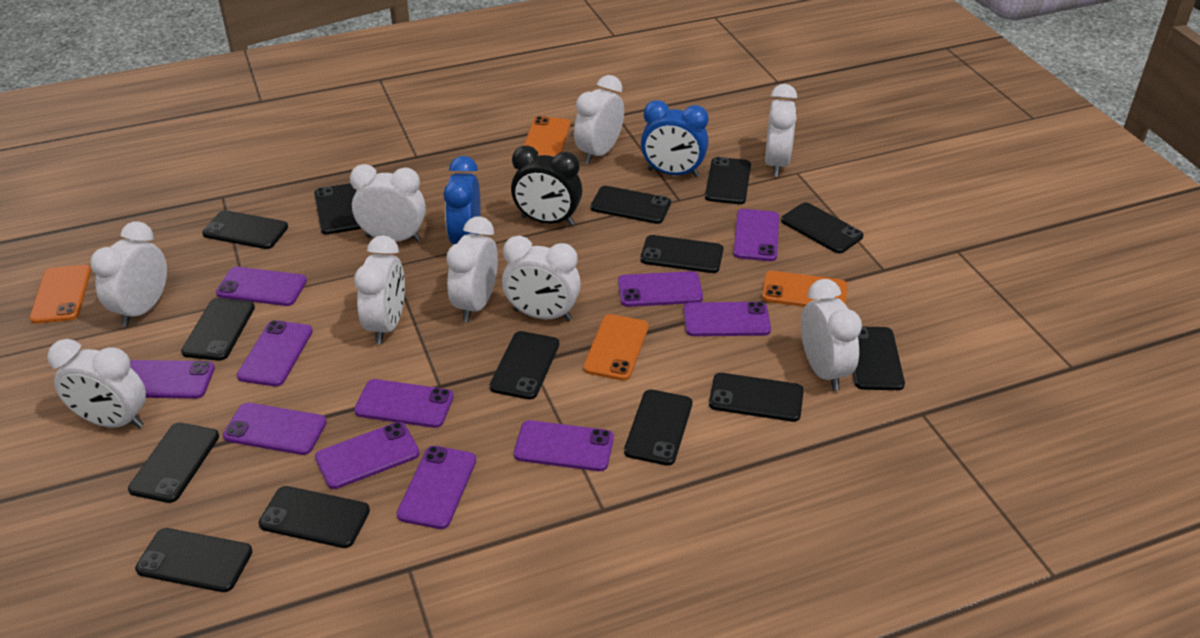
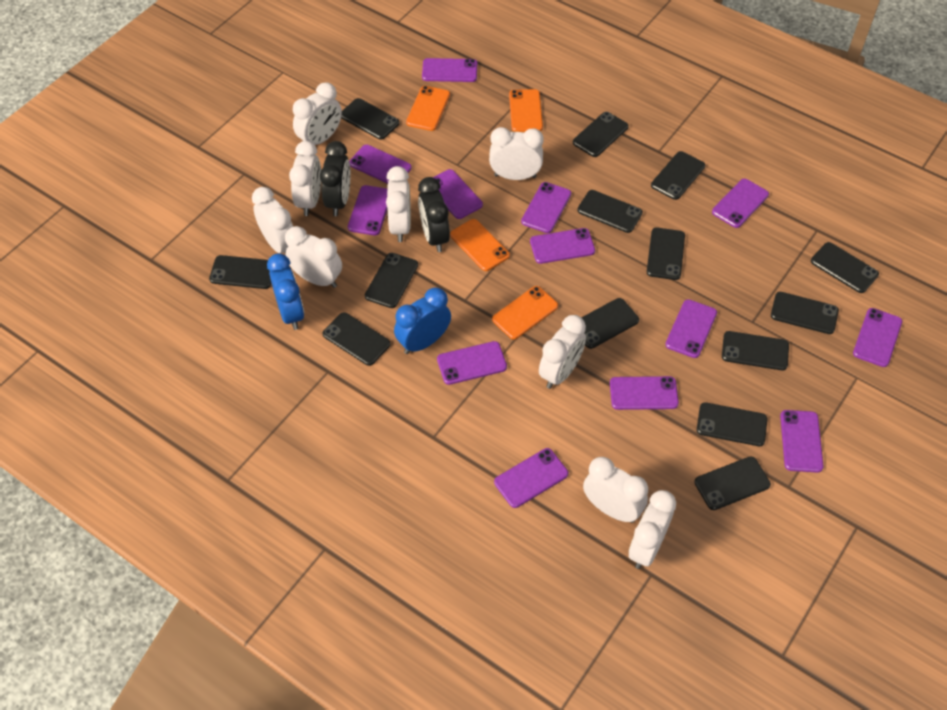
black clock: [511,146,582,226] = 1 -> [320,141,350,216] [418,177,450,252] = 2
purple phone: [130,360,215,399] [216,267,307,306] [223,403,327,455] [237,320,313,387] [315,422,420,489] [354,379,454,428] [397,446,476,529] [514,420,614,471] [618,271,703,307] [684,302,771,336] [733,209,779,261] = 11 -> [348,185,388,236] [349,145,412,184] [422,58,477,82] [433,169,483,219] [437,341,507,385] [494,448,568,508] [521,182,571,233] [530,228,595,264] [610,376,679,410] [665,299,717,358] [712,179,769,228] [780,410,824,473] [853,308,902,367] = 13

